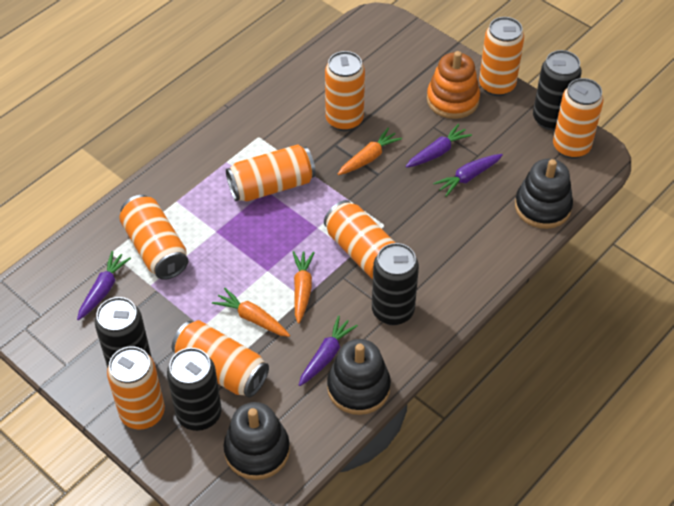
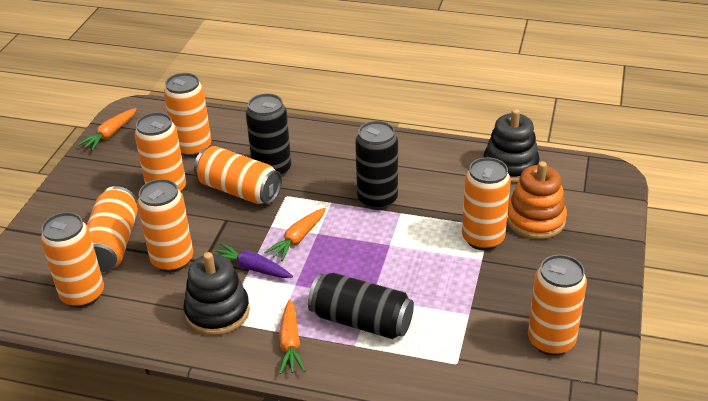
black can: [95,297,152,368] [167,348,222,431] [372,243,419,325] [533,50,582,130] = 4 -> [246,93,291,177] [308,273,414,339] [355,121,398,210] = 3
black stacking toy: [223,402,290,480] [327,339,391,415] [515,159,573,229] = 3 -> [183,252,250,335] [484,109,539,183] = 2
purple carrot: [77,251,131,320] [299,315,358,386] [405,123,472,168] [433,154,503,197] = 4 -> [215,243,293,278] = 1

